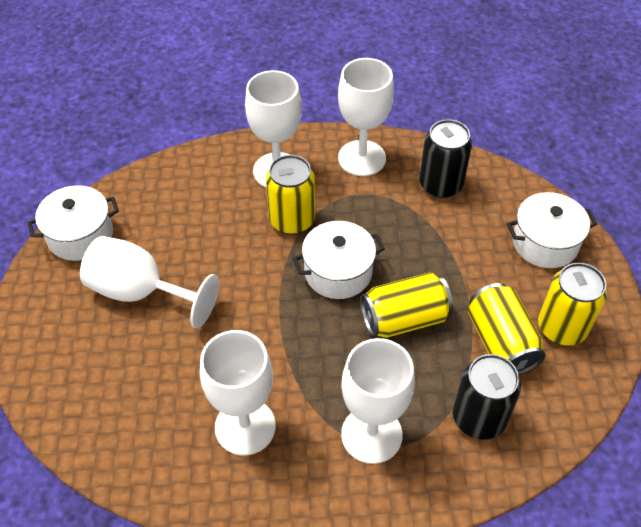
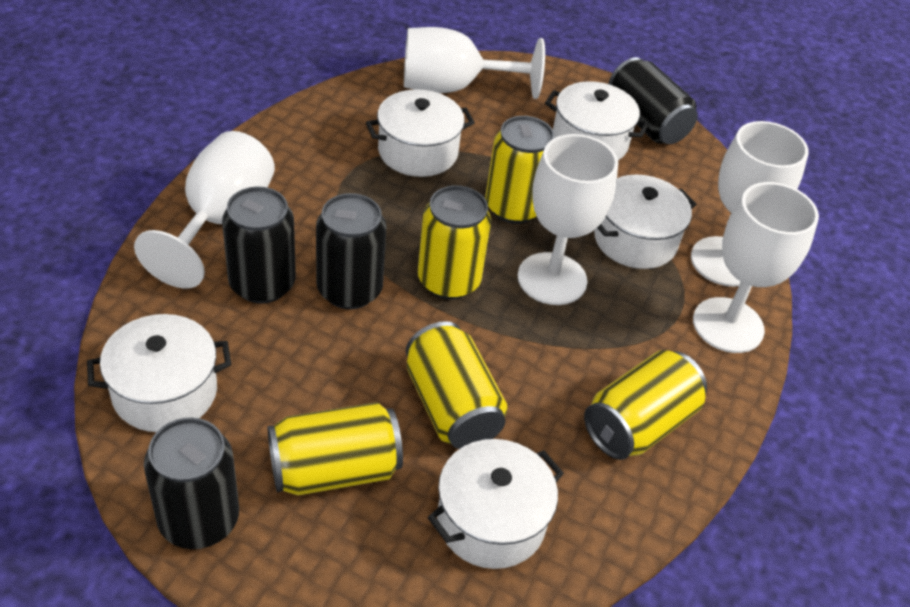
black can: [419,119,472,198] [453,354,521,440] = 2 -> [144,417,239,549] [222,187,296,303] [316,193,387,309] [608,57,698,144] = 4
white pot: [27,185,119,261] [293,221,385,299] [507,192,597,268] = 3 -> [87,314,231,432] [366,89,475,177] [428,439,564,569] [545,81,649,160] [594,175,697,269] = 5
yellow can: [266,155,315,235] [360,272,453,338] [468,283,546,375] [538,263,607,345] = 4 -> [268,402,403,496] [406,321,508,449] [418,185,492,299] [485,116,554,224] [584,350,707,460] = 5

